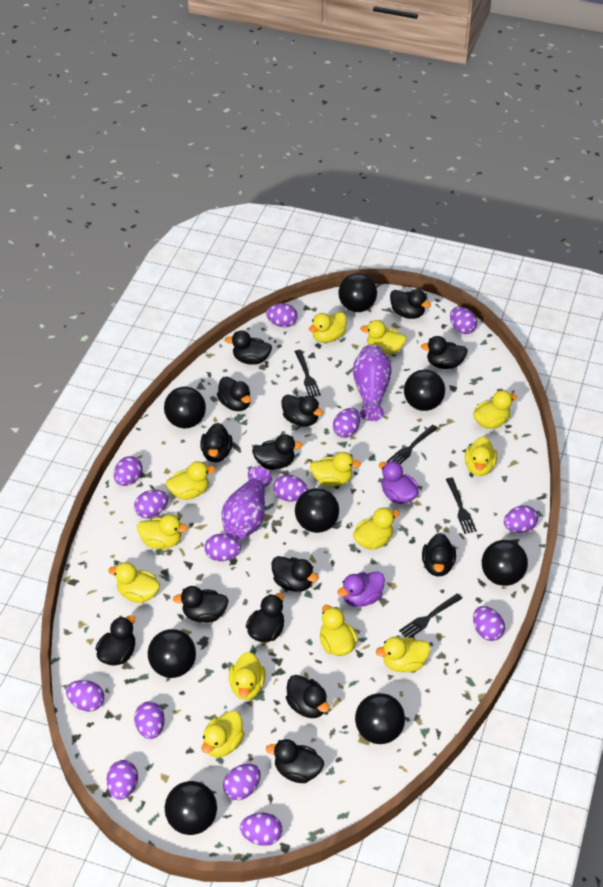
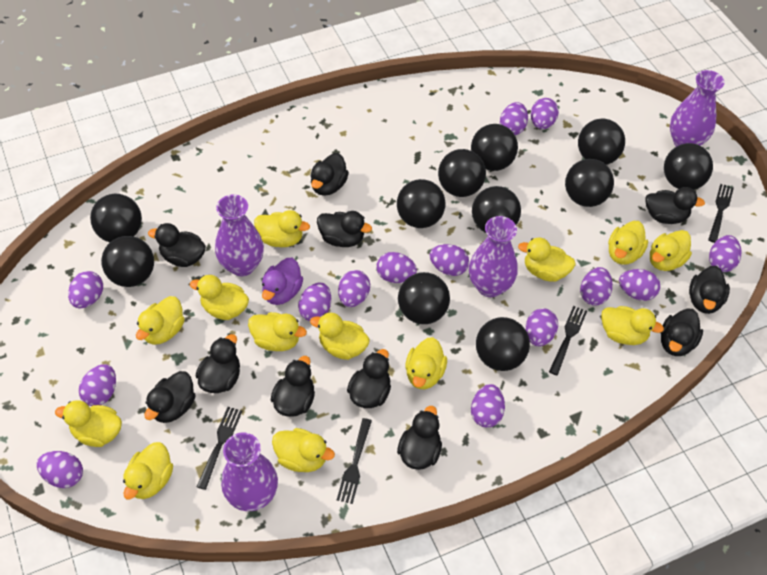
black ball: [148,629,196,678] [164,387,206,428] [165,781,217,835] [295,488,339,533] [338,273,377,312] [355,693,405,744] [404,370,445,411] [482,540,528,586] = 8 -> [90,194,142,242] [101,236,154,287] [397,179,445,228] [398,272,450,324] [438,149,486,197] [471,124,518,171] [472,186,521,233] [476,317,530,371] [565,159,614,207] [578,118,625,165] [664,143,713,190] = 11
black duck: [95,615,135,666] [173,586,229,623] [200,423,233,462] [217,377,251,411] [225,331,272,365] [246,593,284,642] [252,434,303,470] [266,739,324,783] [271,556,318,592] [281,395,323,426] [286,675,329,718] [390,289,431,319] [421,336,468,369] [422,533,456,576] = 14 -> [145,371,196,423] [148,223,206,267] [196,334,240,393] [271,356,315,417] [311,153,349,196] [317,211,372,247] [347,349,391,408] [397,406,442,470] [645,187,705,224] [661,308,703,356] [689,266,730,314] = 11
purple duck: [337,572,385,607] [379,461,419,504] = 2 -> [262,258,303,305] = 1
purple vase: [222,467,272,540] [353,345,392,421] = 2 -> [215,195,264,276] [221,432,278,511] [469,216,518,297] [670,70,725,147] = 4

